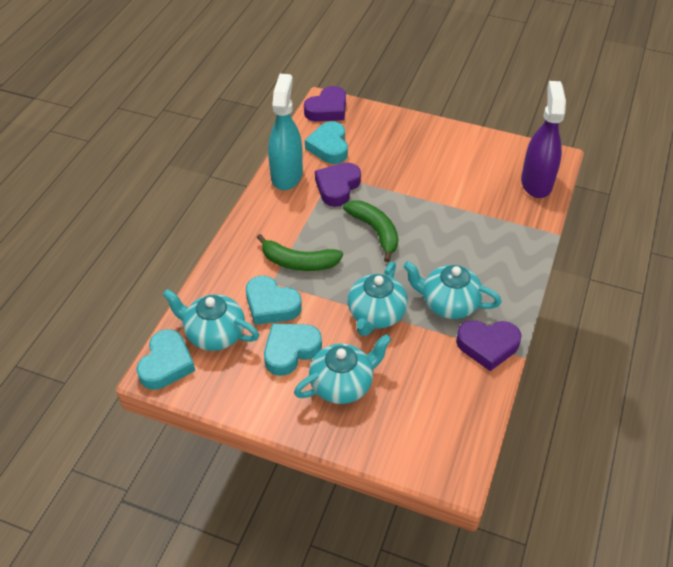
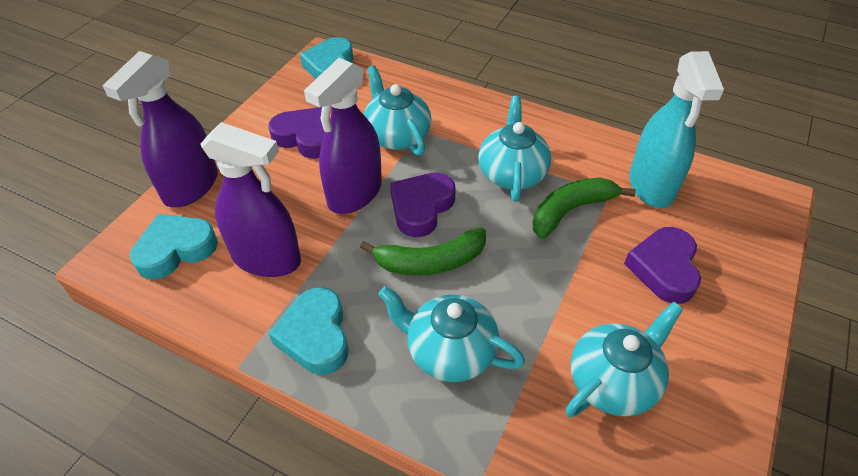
purple spray bottle: [521,81,566,198] = 1 -> [102,51,218,207] [200,122,301,277] [304,58,382,214] = 3
turquoise heart: [136,329,195,390] [246,276,302,325] [264,323,322,376] [305,121,348,164] = 4 -> [130,214,218,279] [269,287,349,375] [300,37,353,79] = 3

